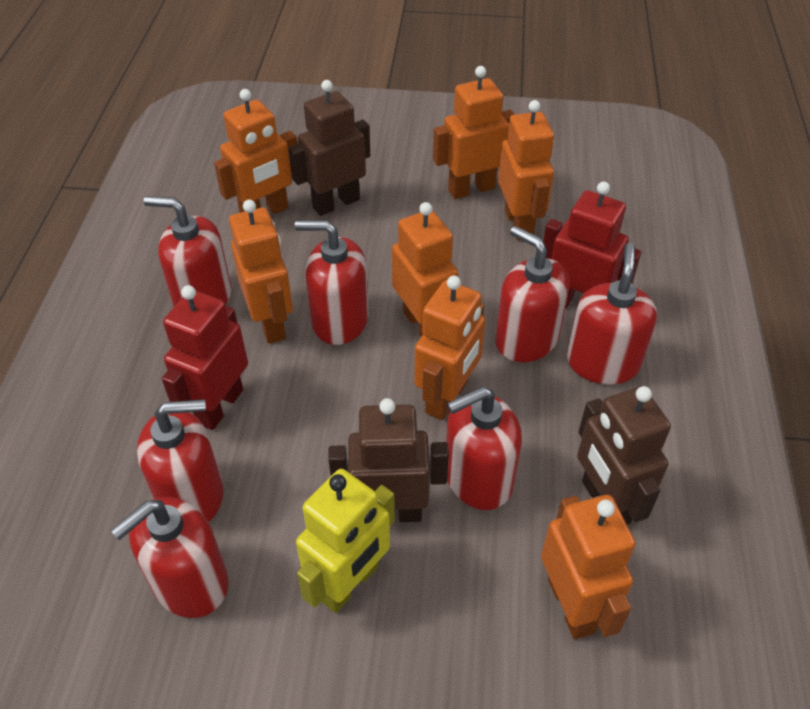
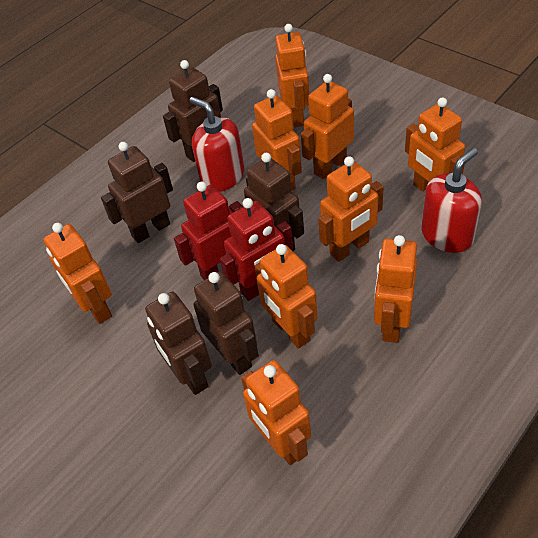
brown robot: [288,80,370,216] [328,398,449,522] [577,386,671,525] = 3 -> [101,142,173,243] [145,292,212,395] [163,60,223,162] [194,271,259,375] [244,153,304,251] = 5
orange robot: [214,89,297,214] [229,199,293,344] [392,202,459,337] [414,276,486,420] [433,66,515,199] [498,100,554,241] [541,495,635,639] = 7 -> [44,223,112,324] [241,360,311,465] [252,89,302,191] [255,244,318,349] [275,24,310,127] [301,74,354,179] [318,156,384,262] [374,235,417,343] [405,97,465,191] = 9
red soap dispenser: [111,497,228,618] [137,399,223,522] [144,196,231,307] [295,220,369,345] [446,386,522,510] [495,226,570,362] [567,243,657,385] = 7 -> [189,97,244,192] [421,148,482,253] = 2
yellow robot: [296,469,395,613] = 1 -> none = 0

